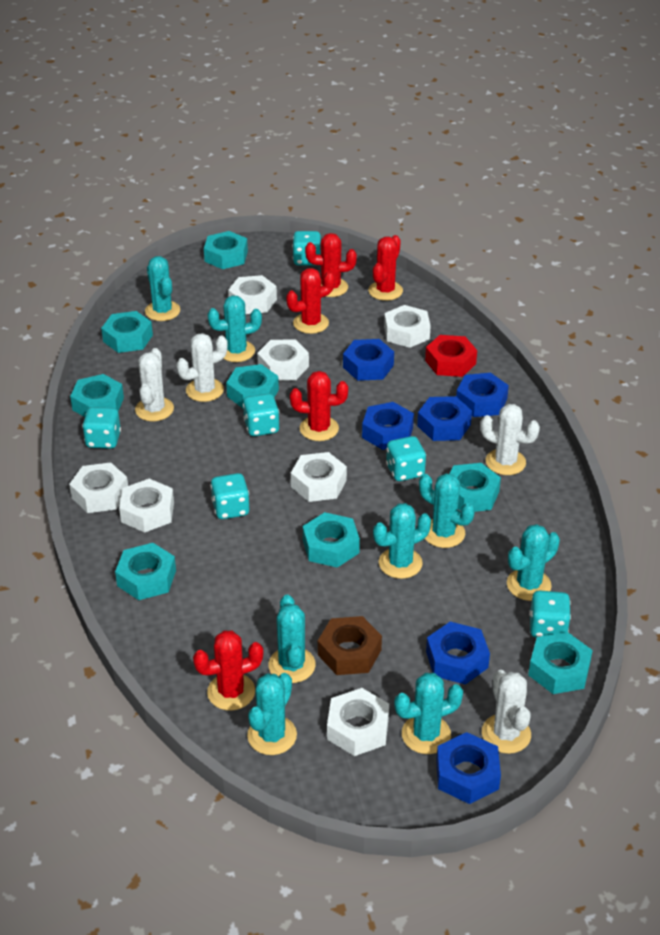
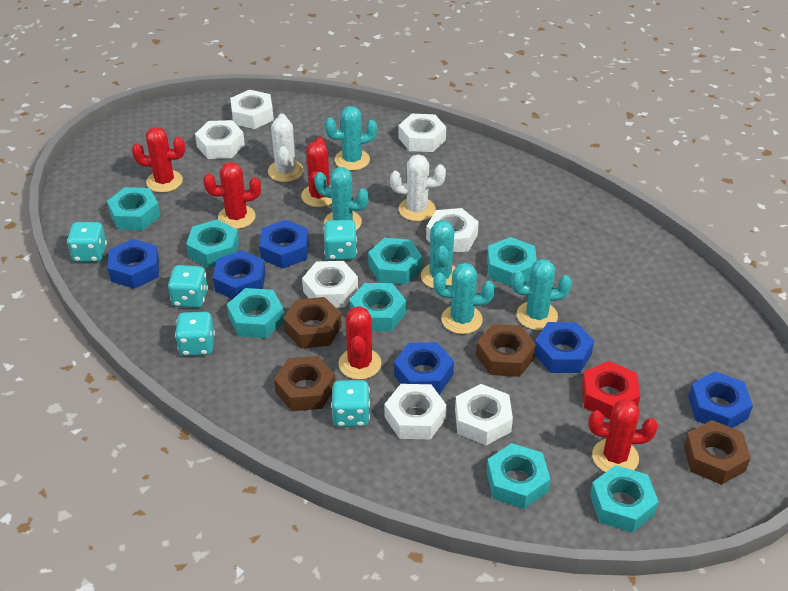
brown nut: [318,616,382,675] = 1 -> [274,356,335,411] [283,297,342,349] [476,324,536,377] [684,420,751,485] = 4
turquoise cactus: [145,256,180,321] [207,296,262,362] [247,673,297,755] [268,595,316,683] [373,503,431,579] [394,673,463,754] [419,473,475,548] [507,524,560,601] = 8 -> [314,167,369,230] [325,106,377,171] [421,220,455,289] [433,263,495,334] [511,259,572,330] = 5
turquoise dice: [82,407,121,449] [210,473,250,519] [243,394,279,436] [292,231,321,266] [386,436,426,481] [529,590,571,638] = 6 -> [67,222,107,262] [168,265,208,308] [175,312,215,356] [324,220,357,260] [331,380,370,427] = 5
white cactus: [135,348,174,421] [176,333,228,402] [480,404,540,475] [482,670,531,754] = 4 -> [268,113,304,182] [390,154,446,221] = 2

